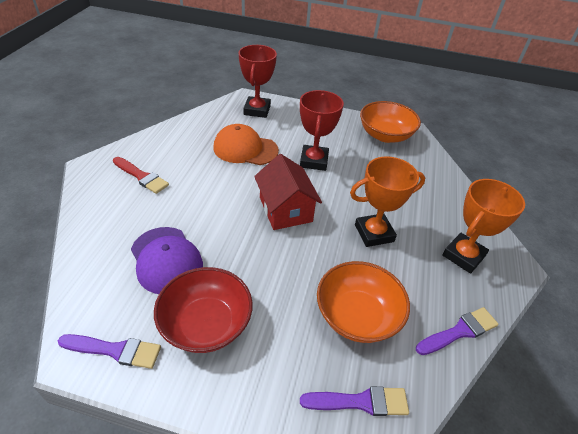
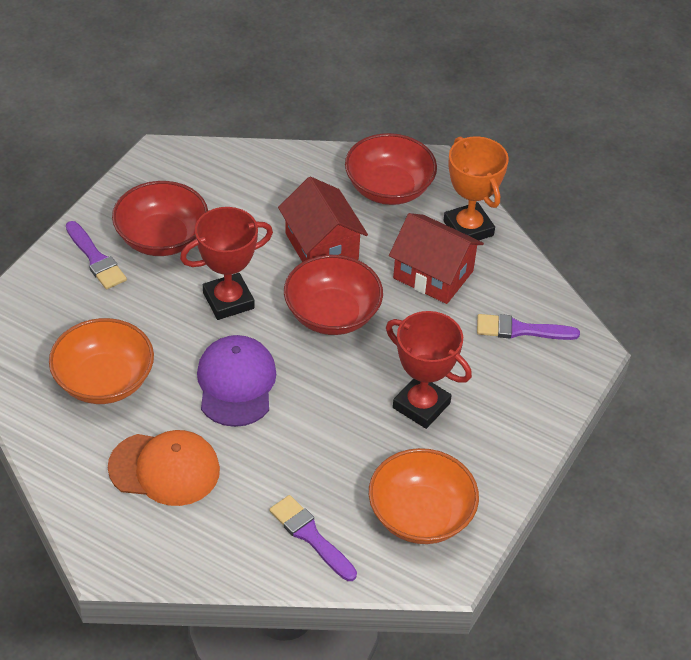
orange trophy: [350,156,425,247] [442,179,525,274] = 2 -> [443,136,509,240] = 1
red bowl: [154,267,253,353] = 1 -> [112,181,208,256] [284,255,383,335] [345,133,437,205] = 3
red brush: [113,157,169,194] = 1 -> none = 0
red house: [254,154,322,230] = 1 -> [278,177,368,262] [389,213,484,304] = 2

